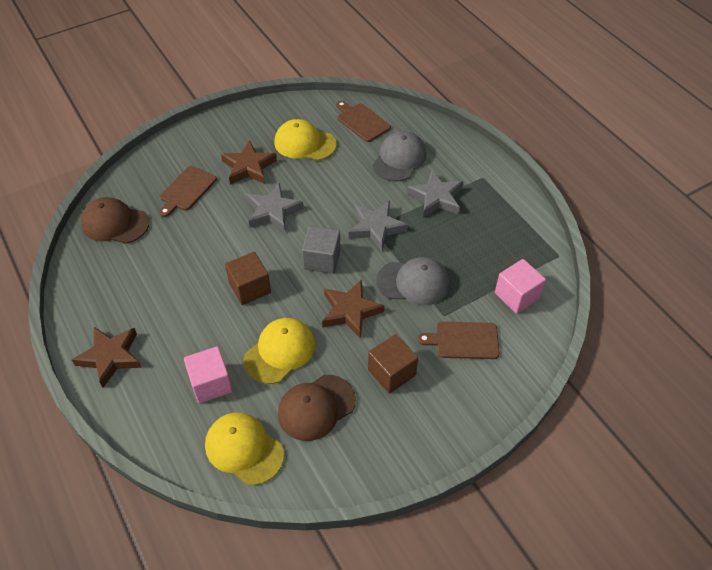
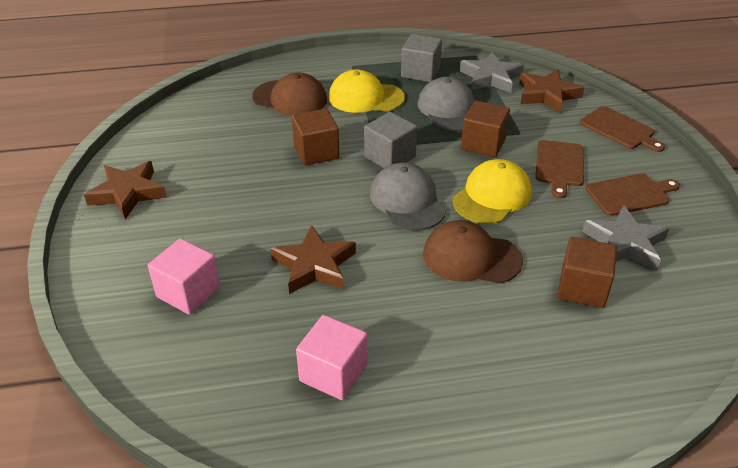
brown cube: [225,252,271,305] [368,334,418,393] = 2 -> [292,109,339,166] [461,101,510,157] [557,237,617,308] = 3
grey cube: [302,226,340,274] = 1 -> [364,112,417,168] [401,34,442,82] = 2
grey star: [247,183,304,232] [349,201,408,251] [407,170,463,217] = 3 -> [460,52,524,93] [582,205,669,271] = 2
yellow cap: [205,413,284,485] [243,318,315,384] [274,119,337,161] = 3 -> [329,69,405,113] [453,159,532,224] = 2

